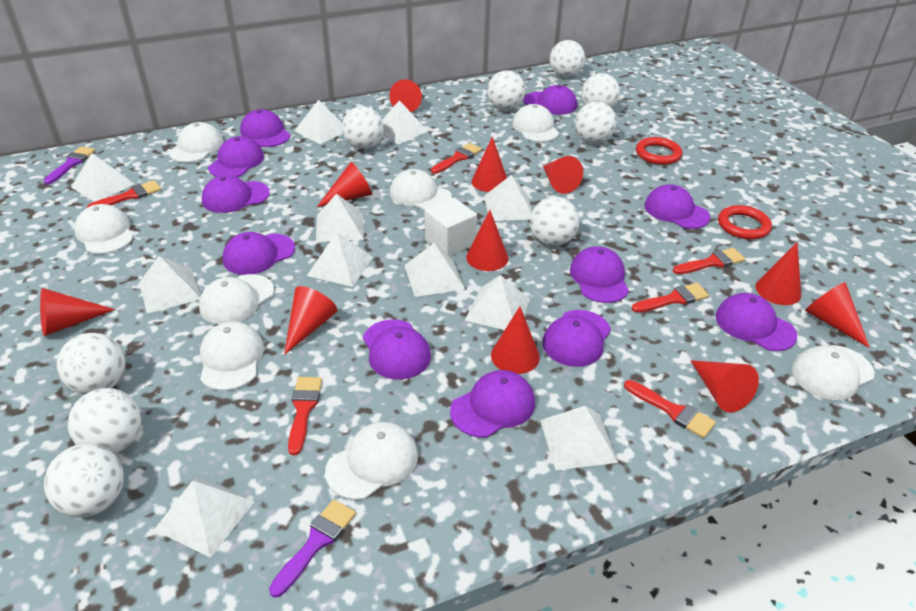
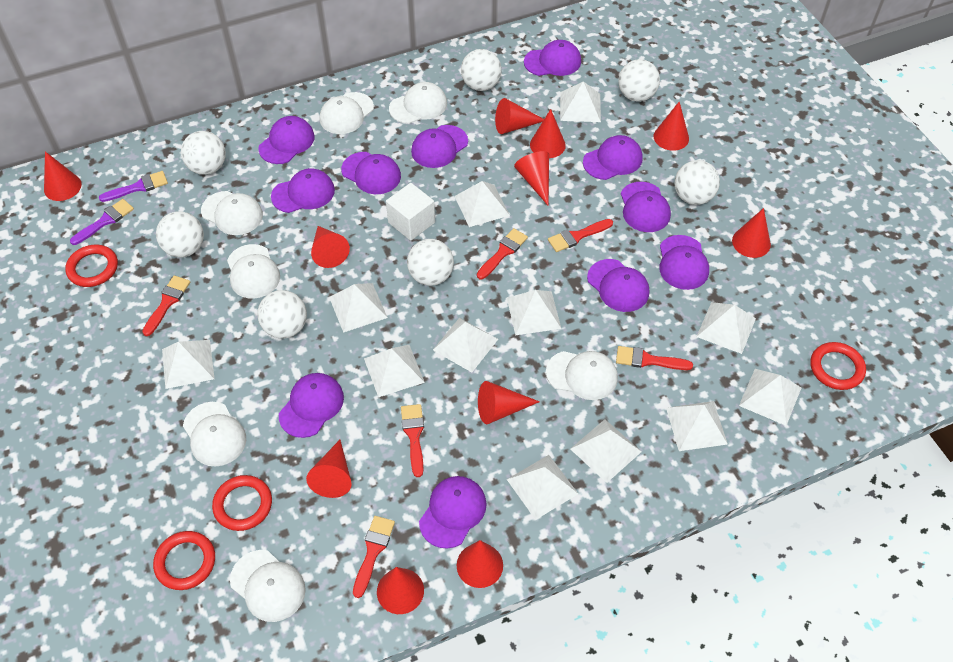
red ring: [636,137,682,165] [718,205,772,240] = 2 -> [65,245,118,287] [153,531,215,590] [212,475,272,531] [810,342,866,390] = 4
white ball: [44,444,124,517] [57,333,126,394] [68,388,141,454] [342,106,384,149] [487,70,525,110] [530,197,579,246] [550,40,585,77] [575,102,617,143] [581,73,620,108] = 9 -> [156,211,204,258] [181,131,226,175] [257,290,307,338] [407,239,454,286] [461,49,502,91] [618,59,660,102] [674,160,720,205] = 7
white cap: [74,204,133,254] [169,122,224,163] [199,274,274,325] [200,321,264,391] [325,422,418,500] [390,169,452,210] [512,104,559,142] [792,345,875,400] = 8 -> [183,402,246,466] [201,191,263,235] [227,244,280,298] [230,550,306,622] [320,92,374,134] [389,82,447,124] [546,351,618,400] = 7
white pyramid: [71,153,134,202] [139,256,201,313] [154,477,255,558] [294,100,343,144] [307,232,373,287] [316,194,364,242] [382,100,428,145] [404,243,465,297] [465,275,530,330] [484,175,532,221] [540,406,618,470] = 11 -> [162,340,214,389] [329,283,388,333] [364,345,425,397] [433,318,498,372] [455,181,510,227] [507,290,561,335] [507,455,578,520] [560,81,601,122] [571,419,642,483] [666,401,728,451] [697,302,756,354] [739,369,801,426] = 12

